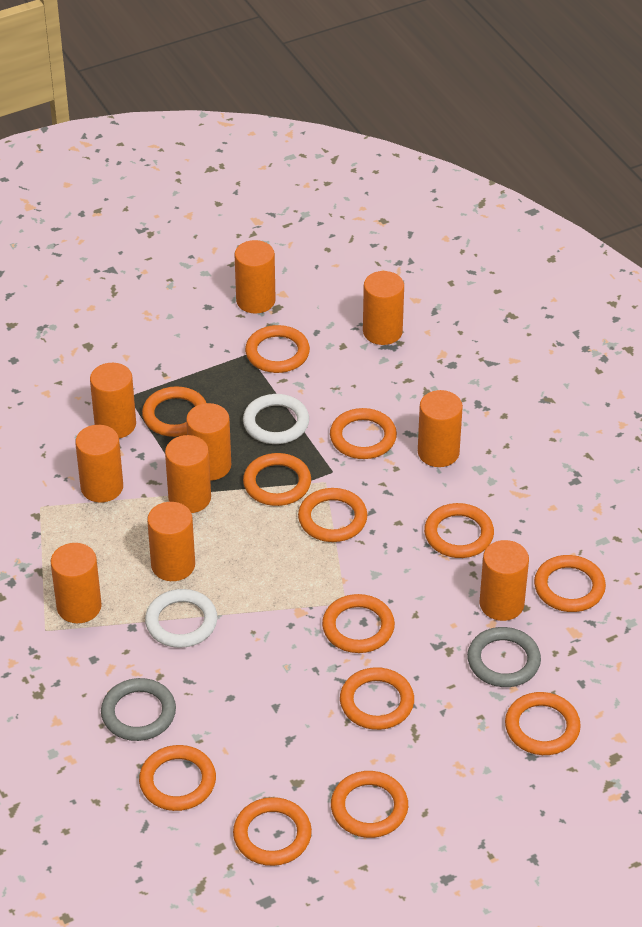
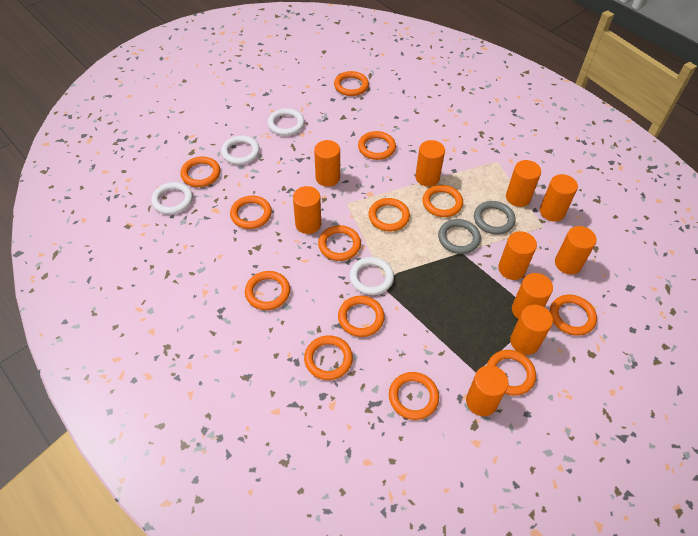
white ring: [145,589,217,648] [243,394,309,444] = 2 -> [151,182,193,215] [221,136,260,165] [268,108,305,136] [350,257,394,295] = 4

